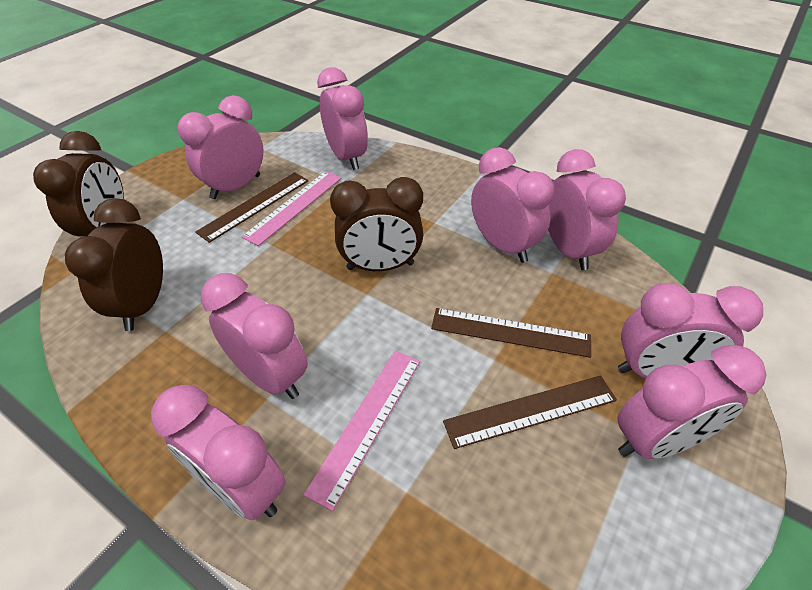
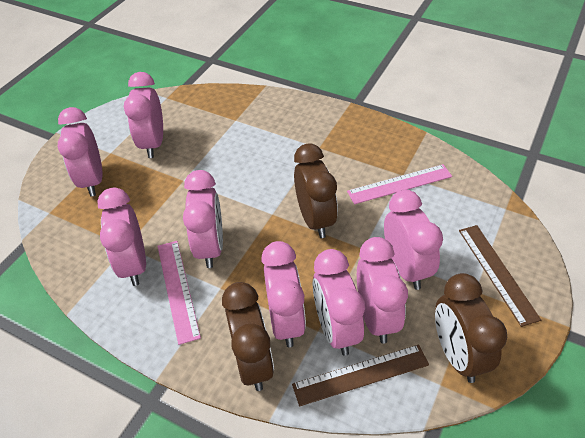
brown ruler: [196,172,308,243] [431,308,591,358] [443,375,617,449] = 3 -> [292,344,429,407] [459,225,541,327] = 2

